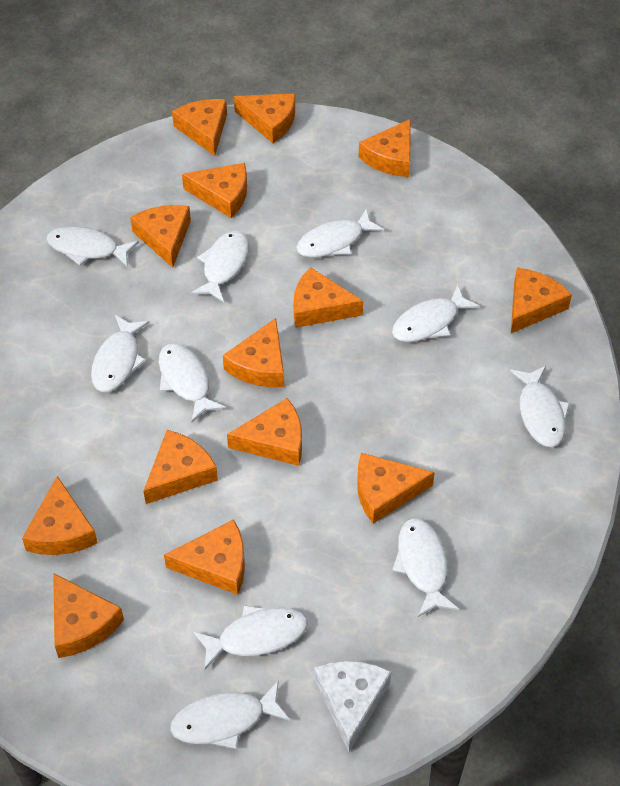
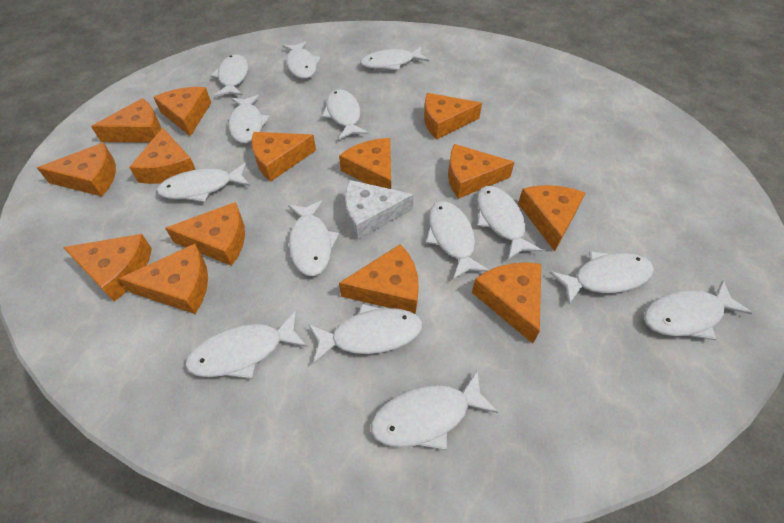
white fish: [46,226,139,266] [91,315,150,392] [158,343,226,422] [170,680,290,749] [191,231,249,302] [193,605,308,670] [296,209,385,258] [392,284,480,342] [392,518,459,617] [510,366,570,447] = 10 -> [157,163,250,202] [185,311,307,379] [210,54,248,97] [228,95,270,144] [282,41,321,79] [288,200,339,276] [309,304,423,364] [322,90,368,140] [360,47,429,71] [371,370,499,450] [426,201,489,280] [477,186,543,260] [550,251,654,304] [644,281,752,340] = 14

